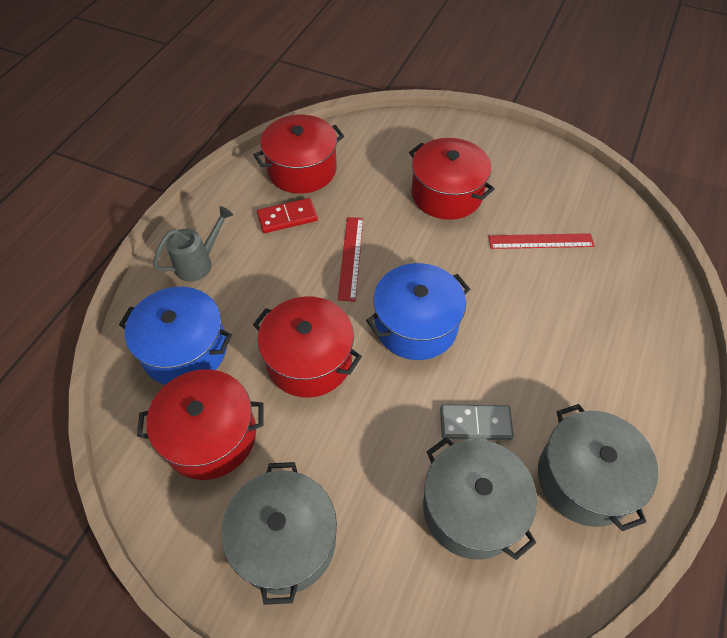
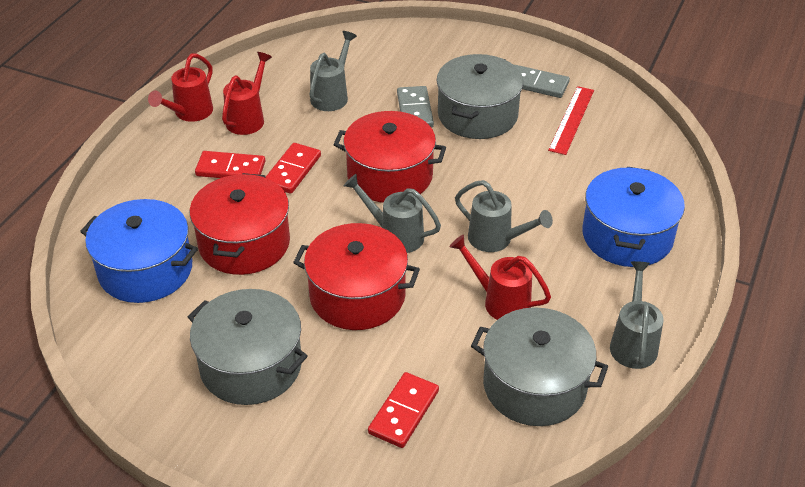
grey domino: [440,404,514,440] = 1 -> [397,86,434,128] [515,65,570,98] = 2
grey watering can: [153,206,233,282] = 1 -> [309,31,357,111] [344,174,441,253] [455,180,553,252] [610,261,664,369] = 4
red domino: [257,198,318,233] = 1 -> [195,151,265,178] [265,143,321,194] [368,372,439,448] = 3
red pot: [137,370,263,480] [253,115,344,194] [253,296,362,398] [409,138,494,220] = 4 -> [190,173,290,275] [293,223,420,330] [333,111,446,203] = 3
red ruler: [338,217,363,302] [488,233,594,249] = 2 -> [548,86,594,155] = 1
red watering can: none = 0 -> [148,53,213,122] [222,52,272,135] [449,235,551,320] = 3

